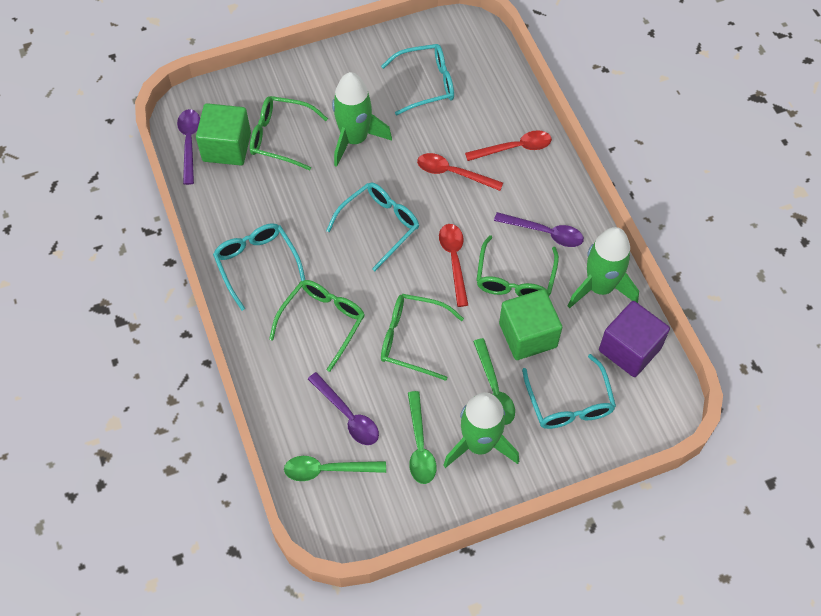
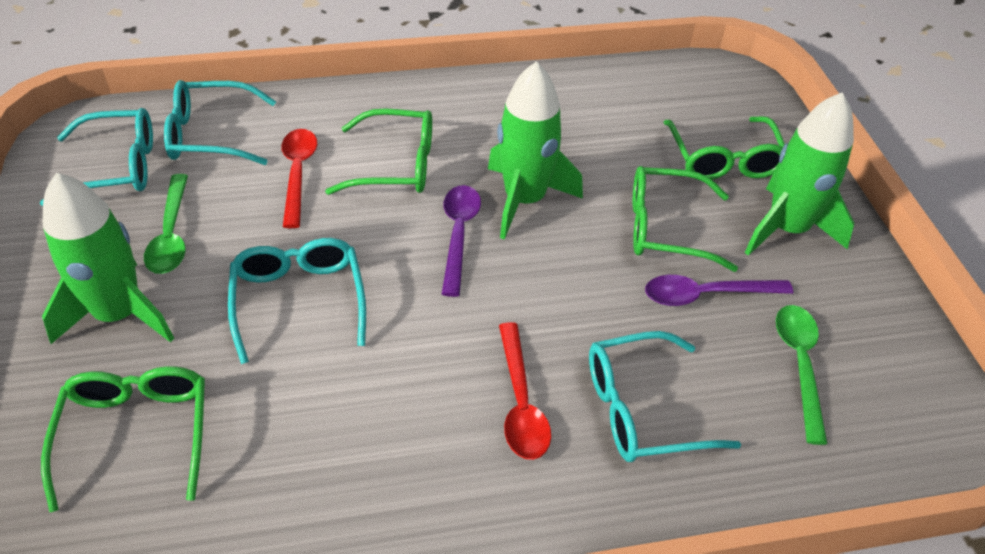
green cube: [196,103,251,166] [499,289,562,360] = 2 -> none = 0
green spoon: [284,456,386,481] [408,391,436,484] [473,338,515,425] = 3 -> [144,174,188,274] [776,305,827,445] = 2
purple cube: [599,301,670,377] = 1 -> none = 0
purple spoon: [177,109,200,185] [308,372,379,445] [494,212,584,247] = 3 -> [442,185,481,297] [645,275,793,306] = 2
red spoon: [417,153,503,191] [439,224,468,307] [465,130,552,161] = 3 -> [281,129,317,228] [499,322,551,460] = 2

